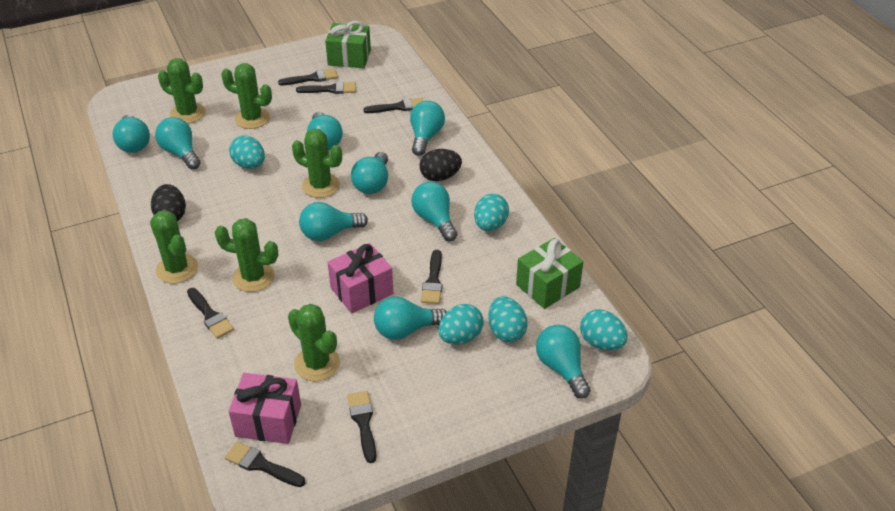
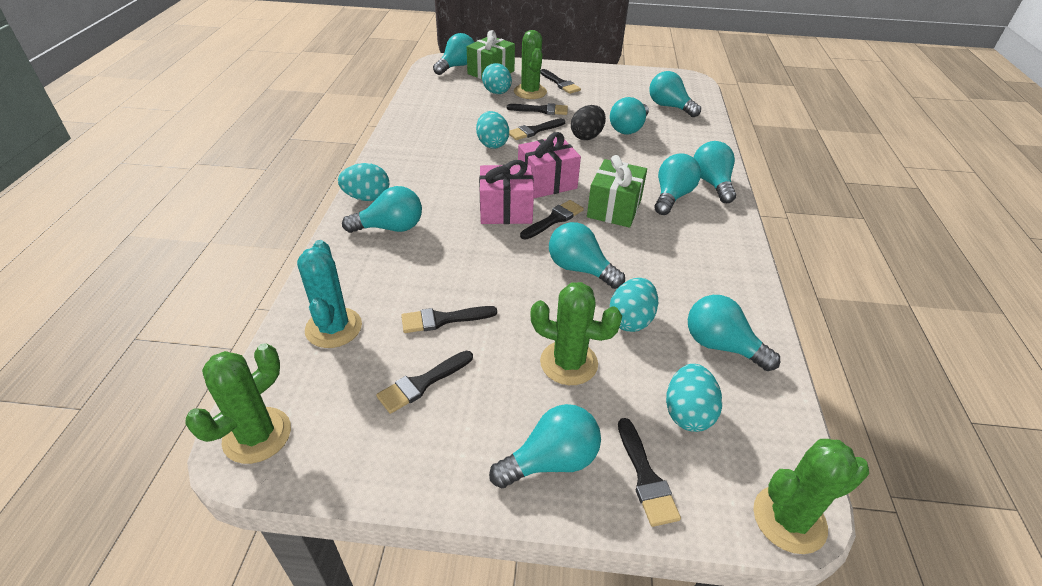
black egg: [151,184,186,221] [420,149,462,181] = 2 -> [571,105,606,140] = 1
green cactus: [150,210,198,284] [158,58,206,124] [215,218,278,292] [221,63,272,129] [288,304,340,381] [292,129,342,198] = 6 -> [185,343,291,464] [514,30,547,99] [530,282,622,385] [753,439,869,554] = 4
turquoise cactus: none = 0 -> [297,240,362,348] = 1

